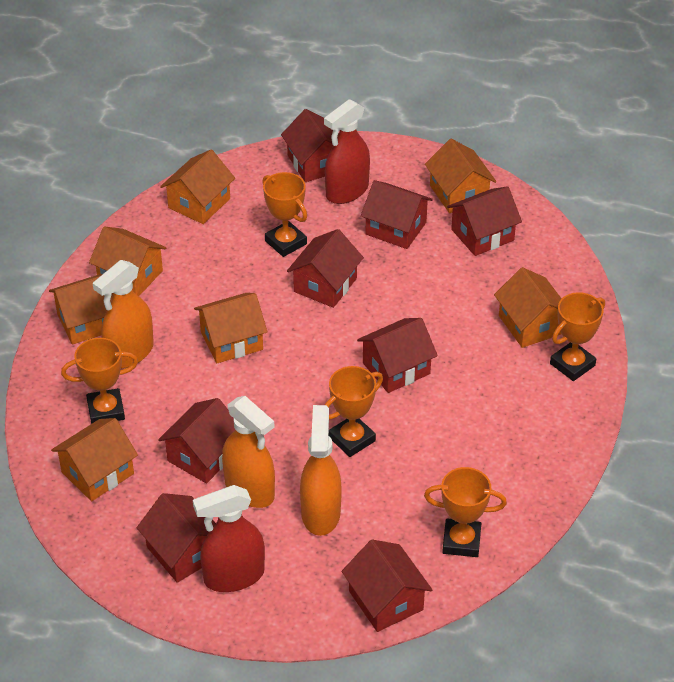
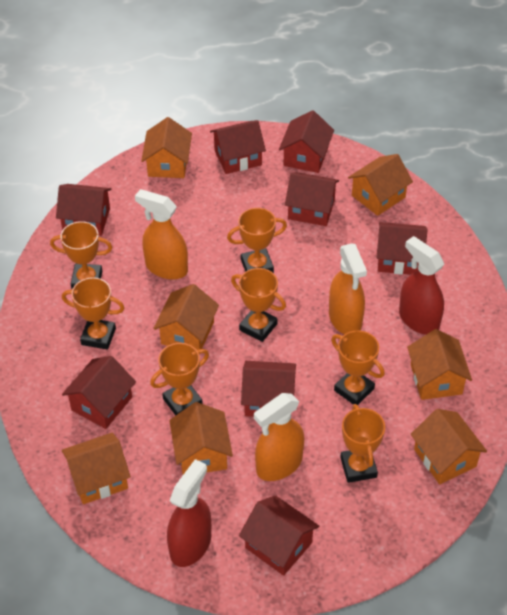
orange trophy: [61,338,138,424] [262,172,307,257] [325,366,383,457] [424,467,507,557] [550,292,605,381] = 5 -> [50,221,112,289] [62,277,124,350] [150,343,209,415] [227,208,287,273] [231,268,286,342] [331,330,385,405] [340,404,385,483] = 7

